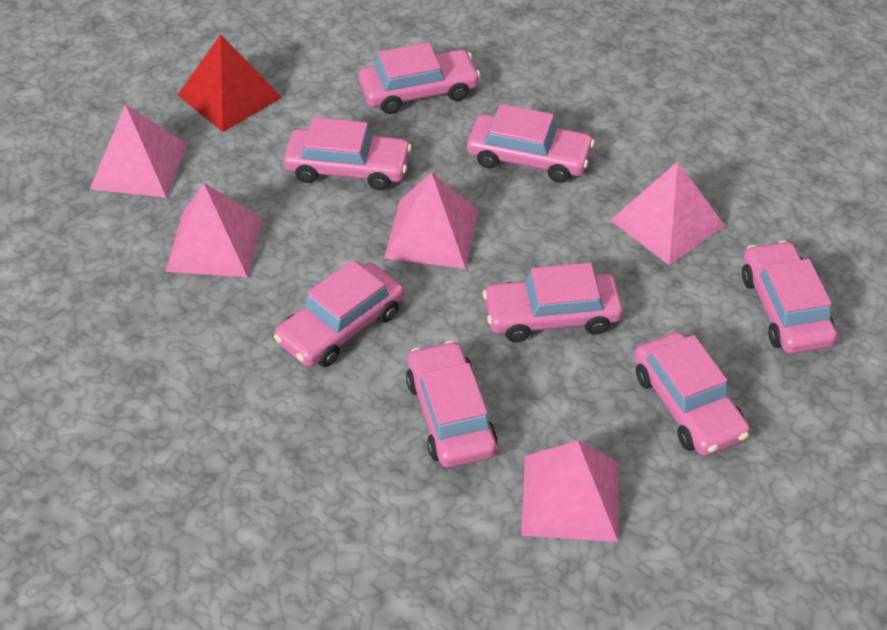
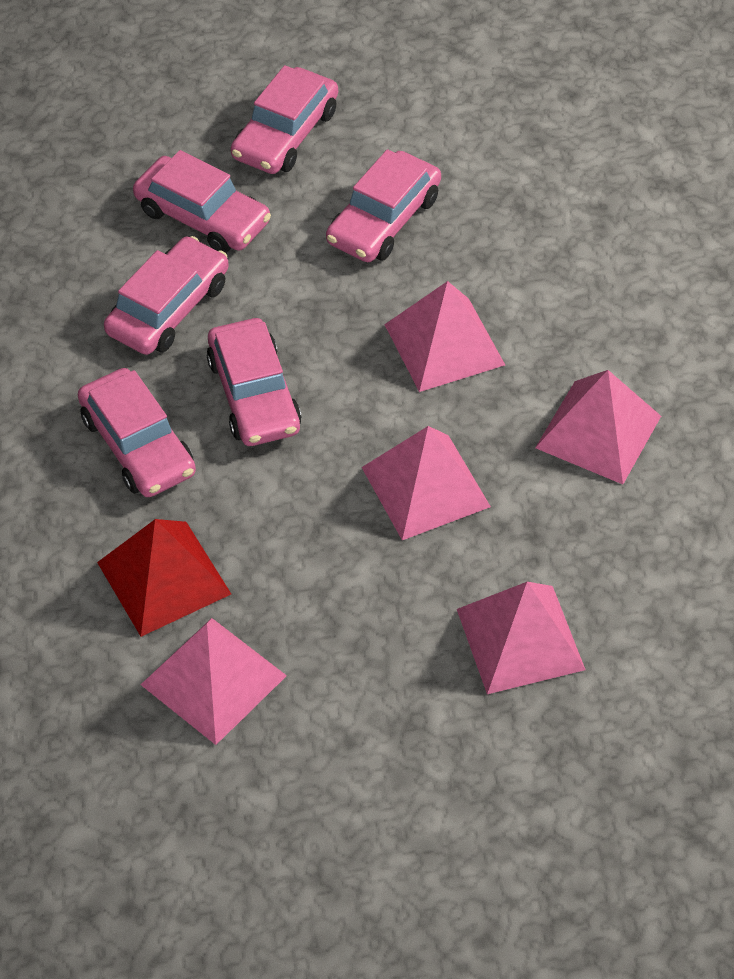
pink car: [274,260,404,367] [284,117,412,190] [358,42,480,114] [406,341,497,468] [467,104,595,183] [483,263,623,342] [634,332,750,456] [742,241,837,354] = 8 -> [78,368,196,497] [104,236,229,355] [133,150,271,253] [207,318,301,446] [231,65,338,174] [326,149,441,262] = 6

